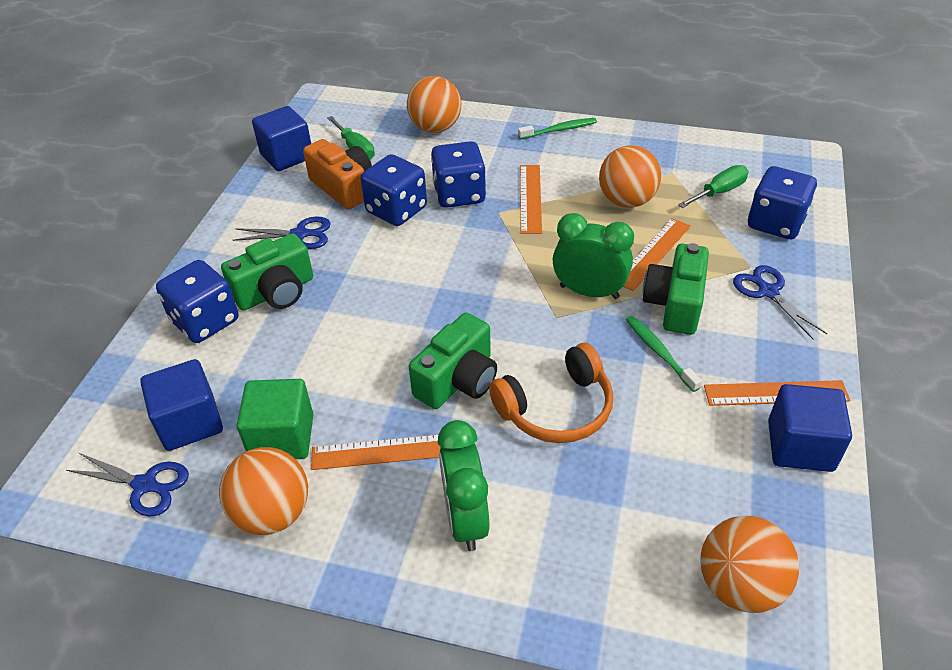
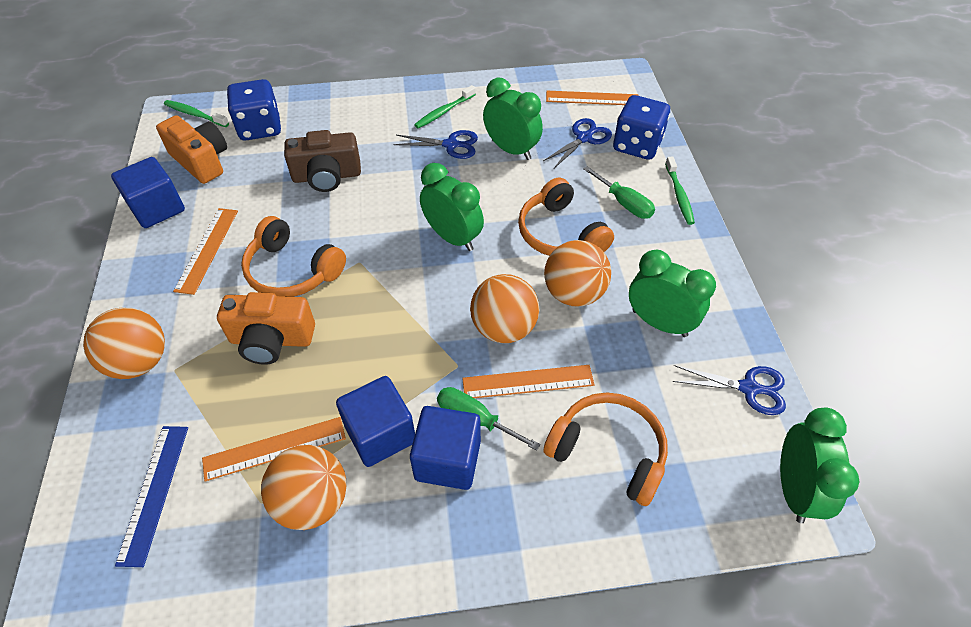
blue dice: [156,260,239,343] [361,154,427,226] [431,141,486,208] [748,166,817,239] = 4 -> [227,79,281,140] [613,95,670,160] = 2
blue ruler: none = 0 -> [115,426,188,567] = 1
brown camera: none = 0 -> [284,130,361,192] = 1
green camera: [221,233,313,310] [409,312,497,409] [643,243,709,335] = 3 -> none = 0
green clock: [438,420,489,551] [553,213,634,299] = 2 -> [420,163,484,251] [483,77,543,160] [629,250,716,337] [780,408,859,523] = 4
green cube: [237,379,313,459] = 1 -> none = 0
green toothbrush: [518,118,597,139] [626,316,702,392] = 2 -> [164,100,229,127] [414,85,476,128] [665,157,695,225] = 3
orange camera: [303,139,372,209] = 1 -> [156,116,227,184] [217,292,315,365] = 2
orange headphones: [489,343,613,443] = 1 -> [241,216,346,297] [518,178,614,256] [544,393,668,506] = 3

